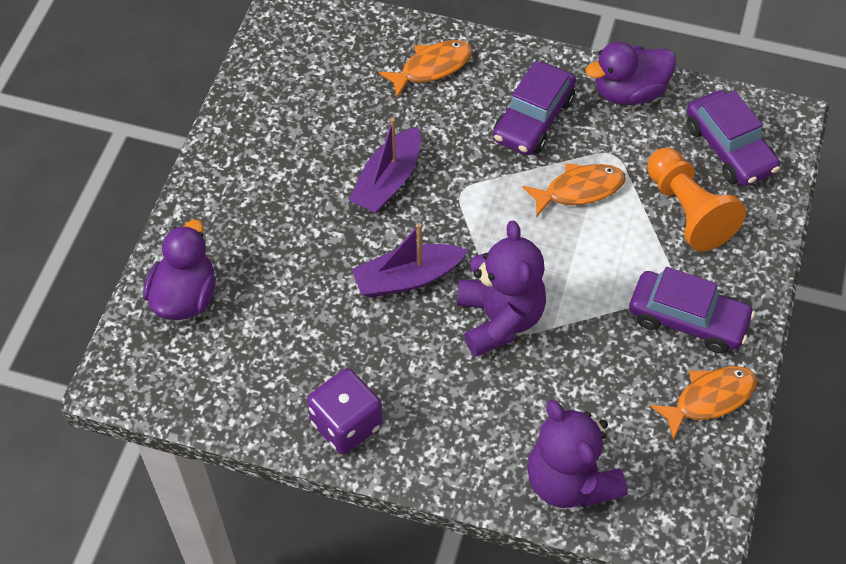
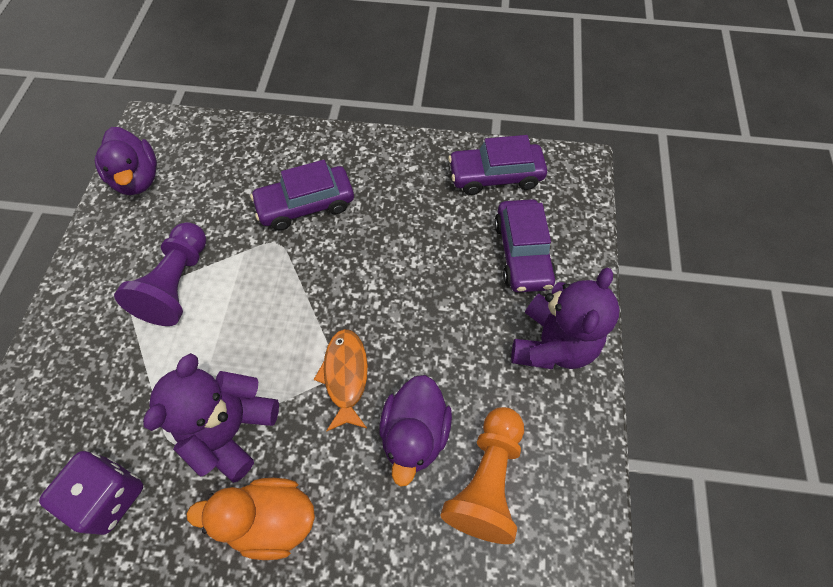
orange duck: none = 0 -> [186,478,315,560] = 1
orange fish: [379,40,473,98] [523,163,626,217] [650,366,758,440] = 3 -> [314,329,368,432] = 1
purple boat: [349,118,421,213] [352,223,468,297] = 2 -> none = 0
purple pawn: none = 0 -> [114,222,206,326] = 1

